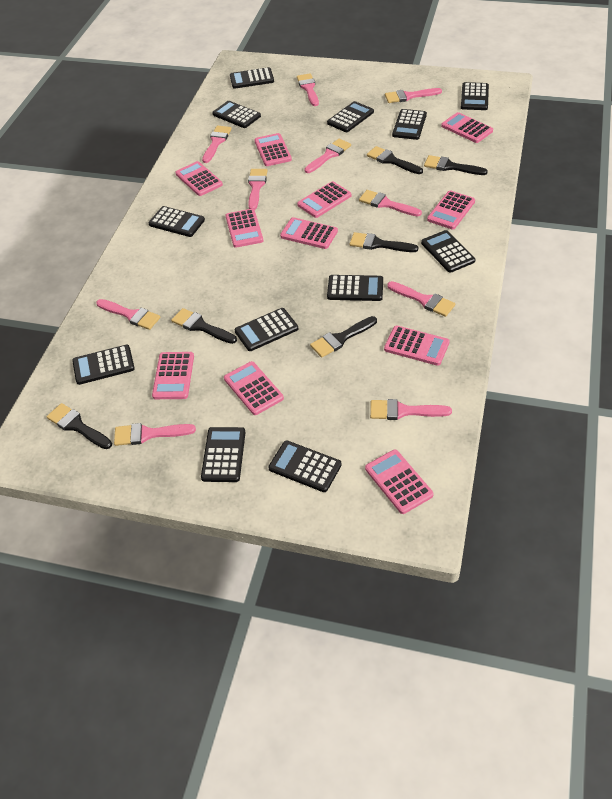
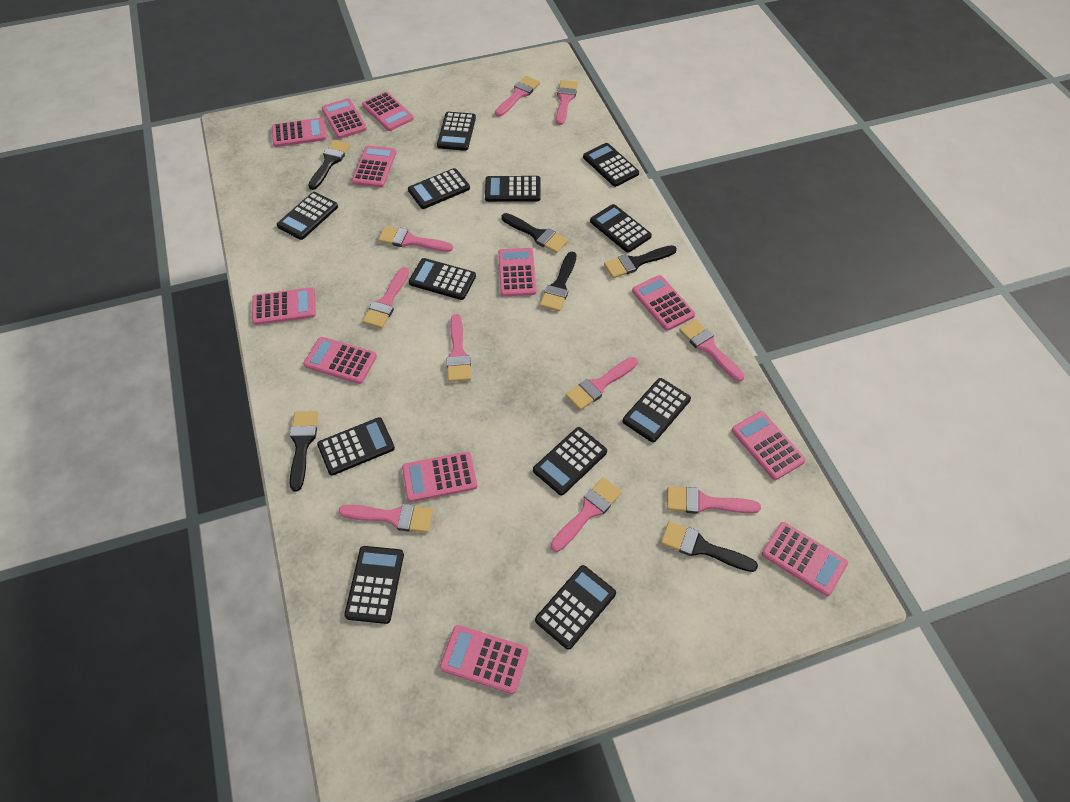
pink calculator: [152,352,194,399] [175,161,223,196] [224,361,284,415] [225,209,263,248] [254,133,292,166] [280,217,338,249] [297,181,351,218] [365,449,434,514] [384,326,450,366] [427,190,475,230] [441,112,493,143] = 11 -> [252,287,316,325] [272,118,327,147] [303,337,377,384] [321,98,367,139] [352,145,396,188] [362,92,414,131] [402,451,477,502] [440,625,529,694] [498,248,537,297] [632,275,695,331] [732,411,806,480] [762,522,848,596] = 12

